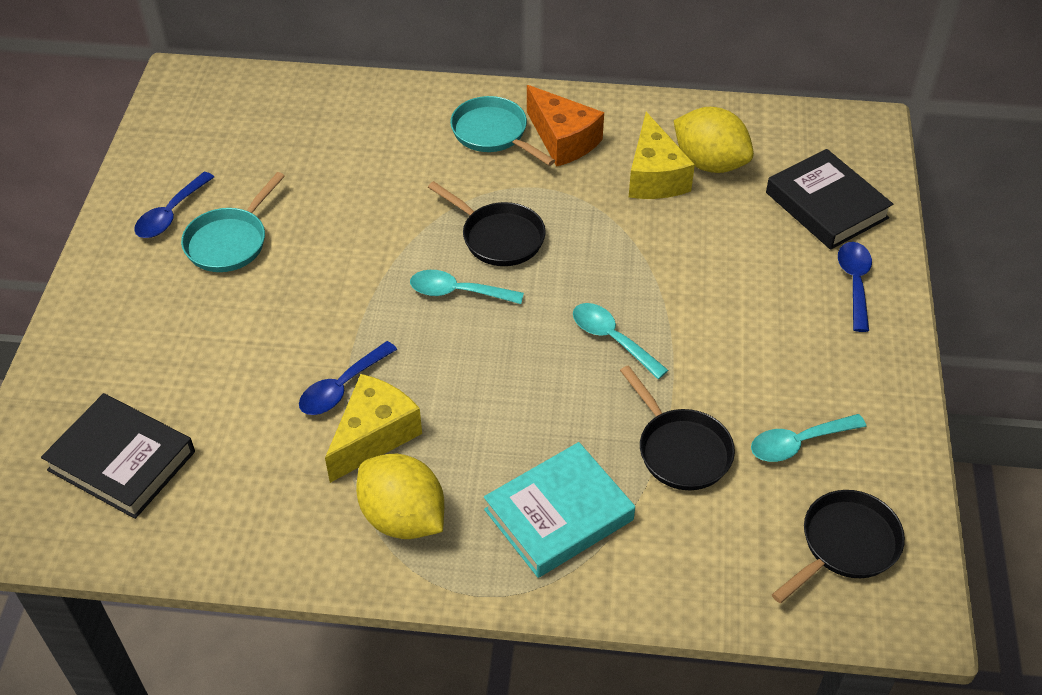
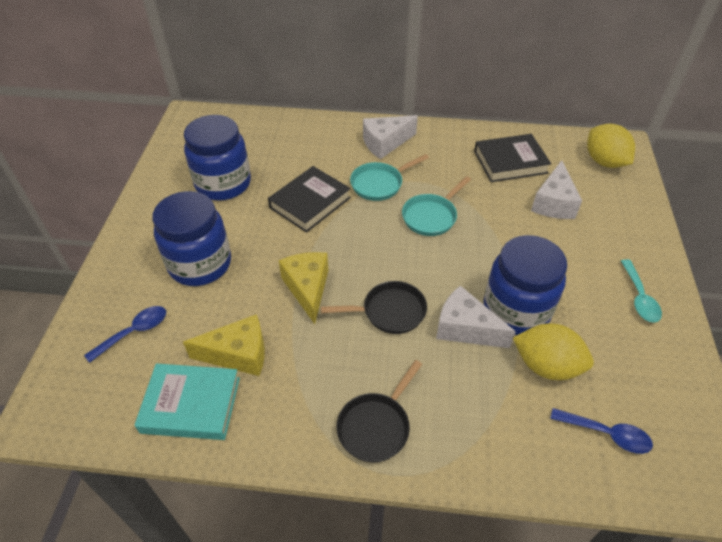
black pan: [428,181,546,266] [620,365,735,490] [772,490,905,603] = 3 -> [321,281,427,334] [337,360,422,462] = 2
blue jar: none = 0 -> [152,191,231,286] [184,115,251,201] [484,235,567,335] = 3
blue spoon: [134,172,214,238] [299,341,397,415] [838,242,872,332] = 3 -> [84,306,166,363] [550,408,653,454] = 2
orange cheese: [527,85,604,167] = 1 -> none = 0
turquoise spoon: [410,270,524,304] [573,303,668,379] [751,414,866,462] = 3 -> [621,259,662,323] = 1
white cheese: none = 0 -> [363,115,418,159] [436,285,516,348] [531,160,582,219] = 3

